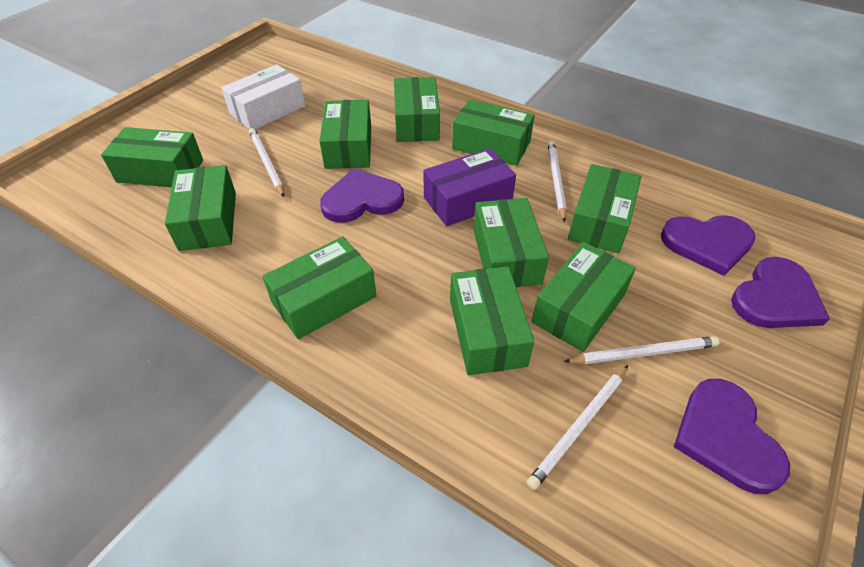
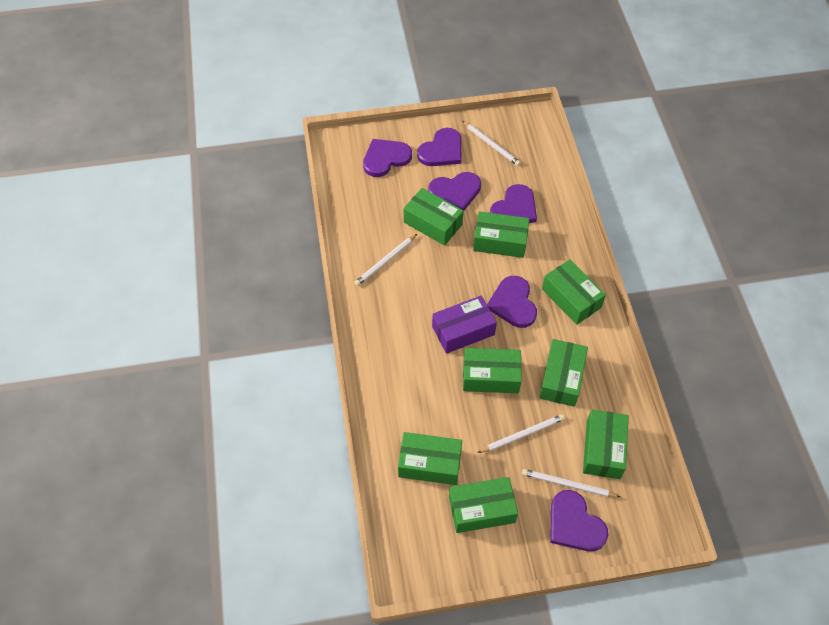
green box: [101,127,203,187] [165,165,236,251] [262,237,376,339] [319,100,371,169] [394,77,440,142] [450,266,534,375] [452,99,535,166] [473,198,549,287] [532,242,636,352] [568,164,641,253] = 10 -> [398,432,462,485] [404,188,463,245] [449,477,518,533] [463,348,522,393] [473,211,529,258] [539,339,588,407] [542,259,606,325] [583,410,629,479] = 8
purple heart: [320,169,404,223] [661,215,756,276] [674,379,790,494] [731,257,830,328] = 4 -> [363,139,412,177] [417,128,461,166] [428,172,481,212] [487,276,537,328] [490,184,537,223] [550,490,608,552] = 6
white box: [221,64,305,130] = 1 -> none = 0

